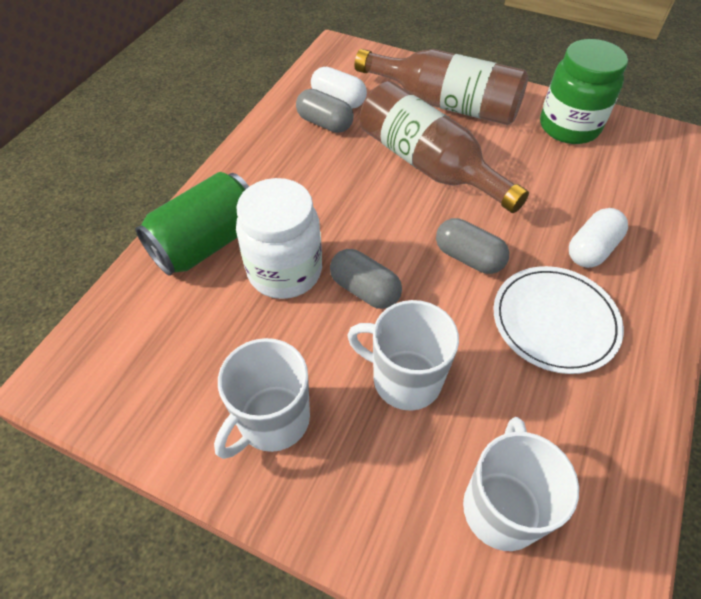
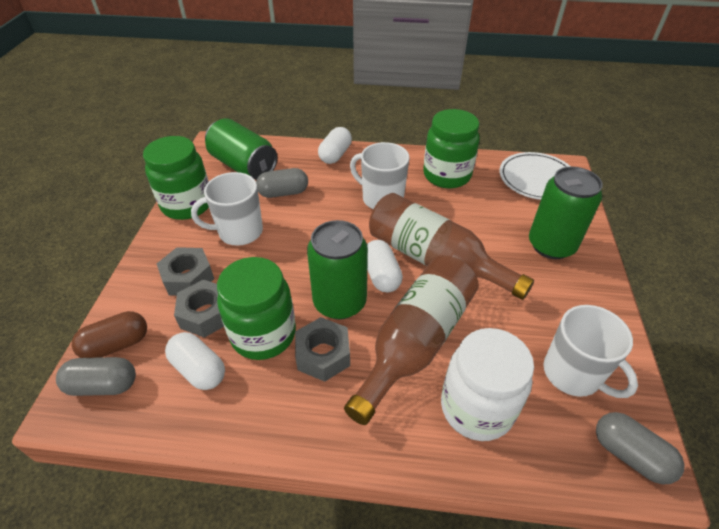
brown capsule: none = 0 -> [72,311,147,358] = 1
green can: [136,172,249,276] = 1 -> [205,118,277,180] [307,220,368,320] [529,166,603,259] = 3
green jar: [540,39,628,144] = 1 -> [143,136,209,220] [217,257,296,360] [423,109,480,188] = 3
grey nut: none = 0 -> [157,247,214,296] [174,280,224,338] [295,317,350,382] = 3
white capsule: [311,67,367,108] [569,208,628,268] = 2 -> [165,332,225,390] [318,127,352,164] [367,240,403,292] = 3

